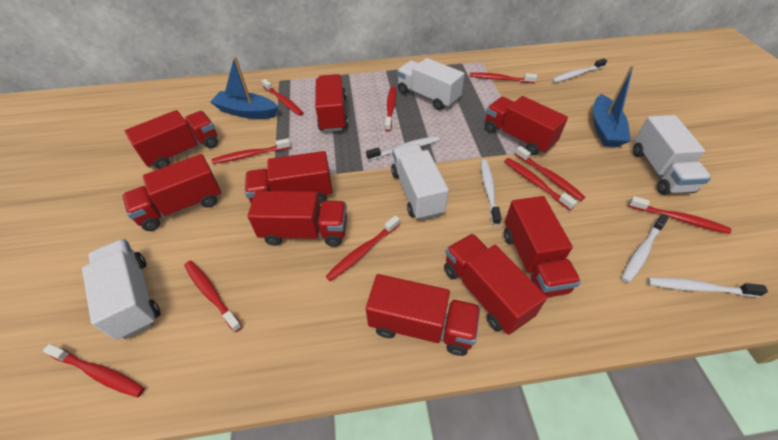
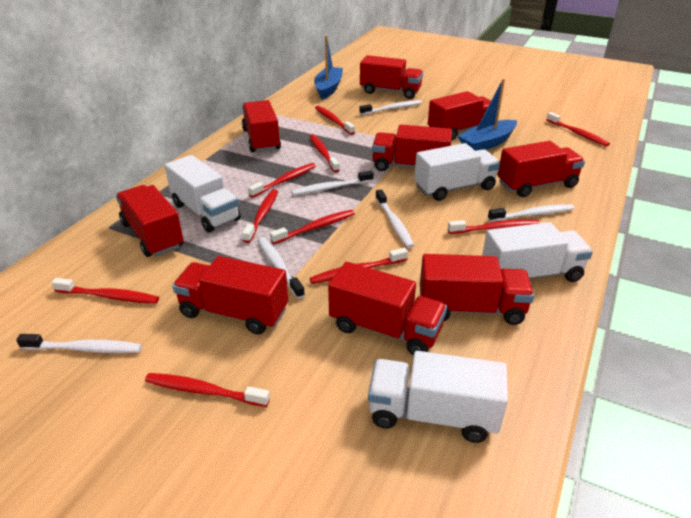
white toothbrush: [366,136,440,161] [481,160,502,225] [552,59,607,83] [621,214,669,283] [647,277,768,297] = 5 -> [16,334,142,353] [258,237,305,299] [291,170,374,196] [360,100,422,115] [375,189,414,248] [488,204,574,222] = 6

